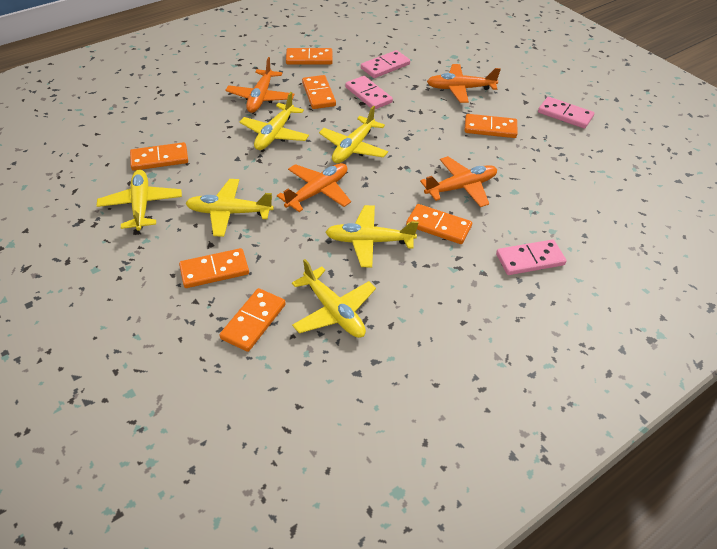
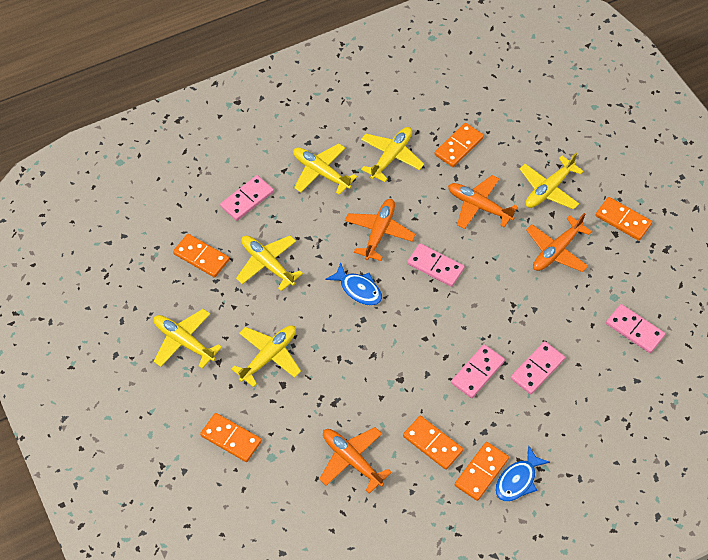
blue fish: none = 0 -> [325,262,382,306] [495,446,550,502] = 2
orange domino: [130,142,188,171] [179,248,249,288] [220,288,286,352] [286,48,333,65] [302,75,336,109] [406,204,472,244] [464,114,518,138] = 7 -> [173,234,229,278] [200,413,262,462] [403,416,463,470] [435,123,484,167] [455,442,509,501] [595,197,652,241] = 6
pink domino: [345,76,393,109] [361,50,410,78] [496,239,567,275] [538,97,594,129] = 4 -> [220,175,274,221] [407,243,464,287] [451,344,505,398] [511,341,565,394] [606,304,665,353] = 5

